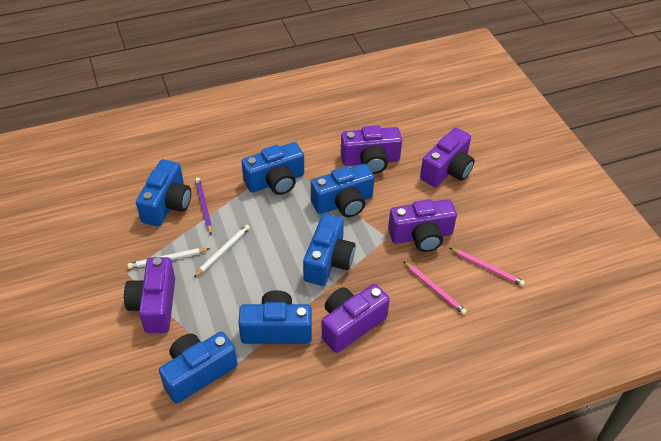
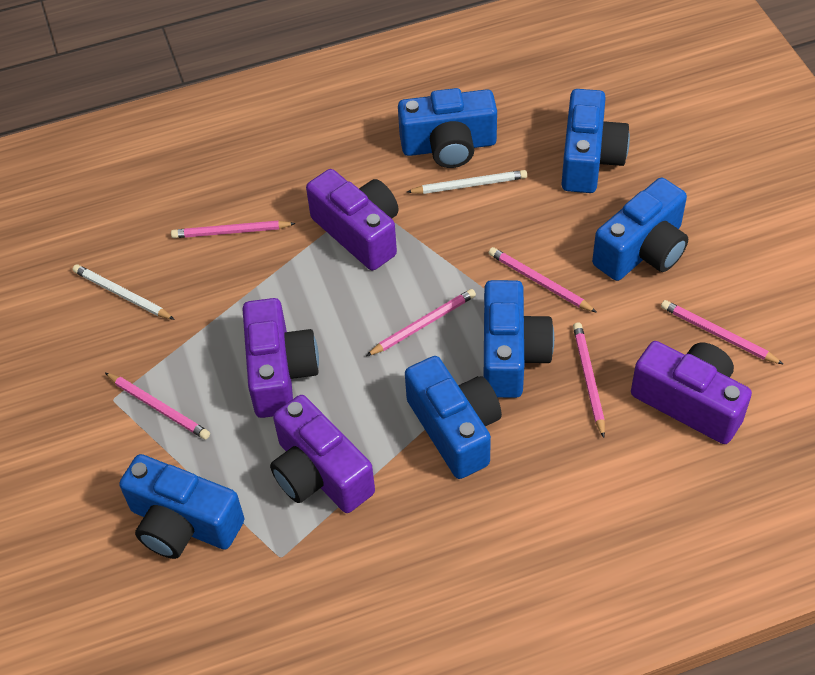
pink pencil: [403,261,467,315] [450,248,525,286] = 2 -> [105,373,210,440] [171,220,296,238] [366,289,476,356] [489,247,597,313] [573,323,605,438] [661,300,784,365] = 6
purple camera: [124,257,175,333] [322,284,390,353] [341,125,402,174] [388,199,457,252] [420,128,475,187] = 5 -> [243,298,319,418] [270,395,375,513] [306,169,398,271] [631,341,752,444] = 4
purple pencil: [195,177,212,235] = 1 -> none = 0

